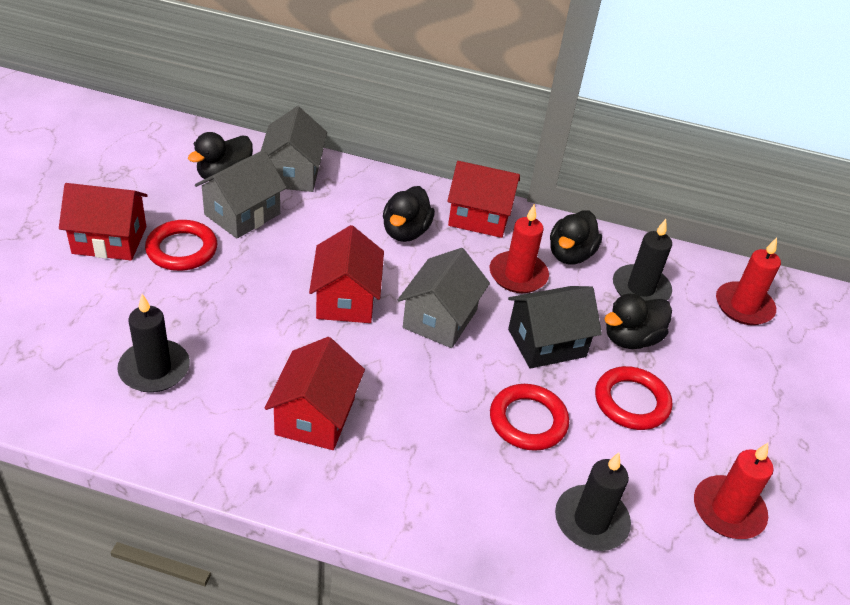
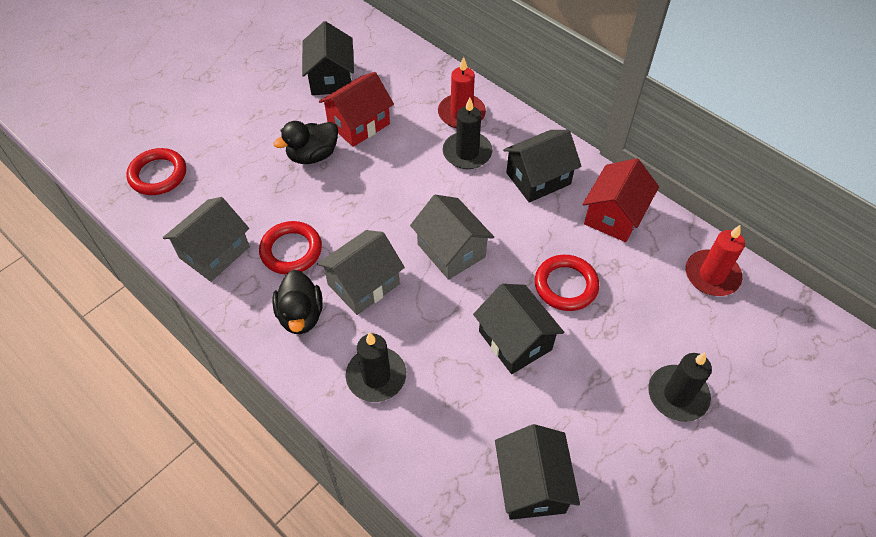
black duck: [188,132,253,181] [383,186,435,242] [550,210,602,265] [604,294,672,349] = 4 -> [272,270,323,334] [273,121,338,164] = 2
black house: [508,286,602,369] = 1 -> [302,21,354,95] [473,284,564,374] [495,424,580,520] [503,130,581,202] = 4
red candle: [490,204,549,293] [694,443,774,539] [716,238,781,325] = 3 -> [438,57,486,128] [686,225,745,296] = 2
red house: [59,183,148,260] [265,337,365,450] [309,225,384,323] [447,161,520,238] = 4 -> [319,72,394,147] [583,158,659,242] = 2

